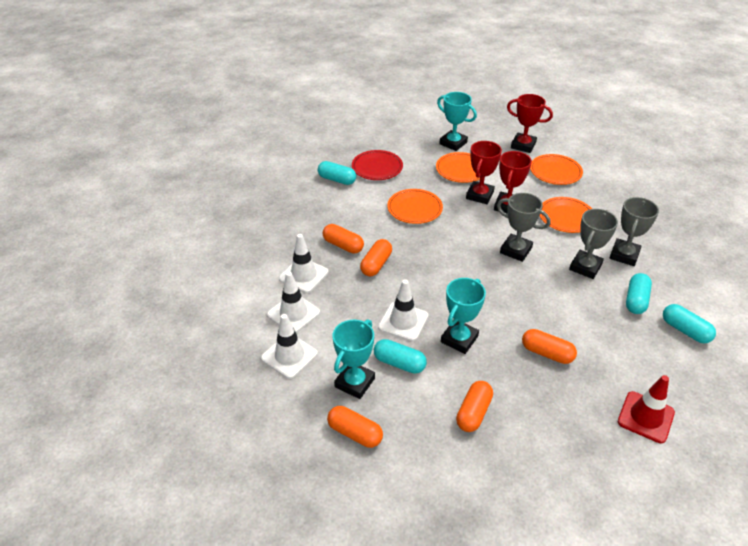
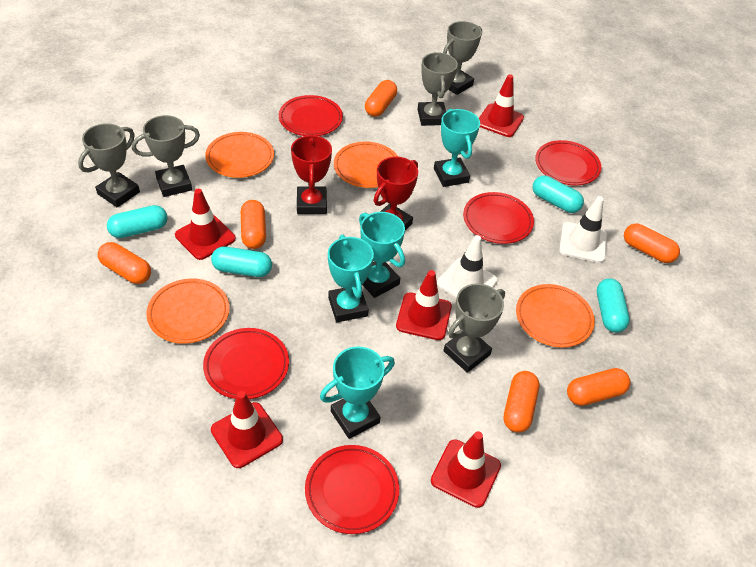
grey trophy: [497,193,550,262] [569,209,618,279] [609,197,659,266] = 3 -> [78,123,140,207] [132,115,200,197] [418,52,458,126] [443,21,482,95] [443,283,505,373] = 5
orange capsule: [323,224,364,254] [327,406,383,448] [360,239,392,276] [456,381,493,432] [522,329,577,364] = 5 -> [98,242,151,284] [241,200,266,249] [365,80,397,117] [503,371,539,433] [567,368,630,406] [624,224,680,263] = 6
red plate: [352,150,403,180] = 1 -> [203,328,289,399] [279,95,343,136] [305,445,399,534] [463,192,534,244] [535,140,601,185] = 5
red traffic cone: [618,375,675,443] = 1 -> [175,189,236,260] [211,391,283,468] [396,270,452,340] [431,431,501,508] [479,74,524,137] = 5
red trophy: [466,141,502,204] [494,151,532,214] [507,94,553,153] = 3 -> [291,134,332,214] [373,157,418,230] = 2
turquoise trophy: [333,319,375,399] [437,92,477,151] [441,278,486,354] = 3 -> [320,347,395,439] [328,235,374,322] [359,212,405,298] [434,109,480,187] = 4
white traffic cone: [261,314,318,379] [267,272,320,333] [279,234,329,293] [378,279,429,341] = 4 -> [437,235,498,298] [559,196,607,263] = 2

